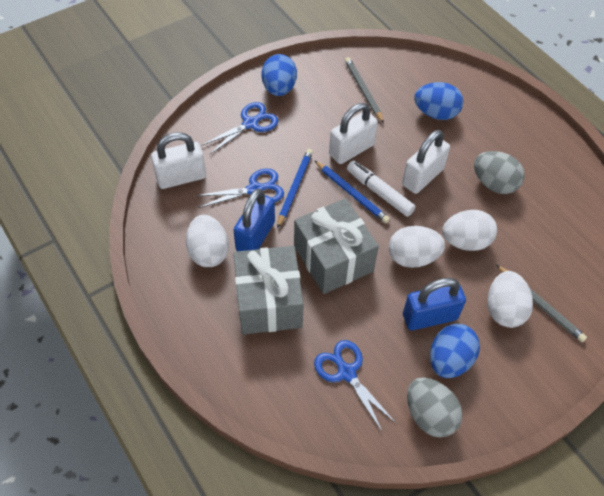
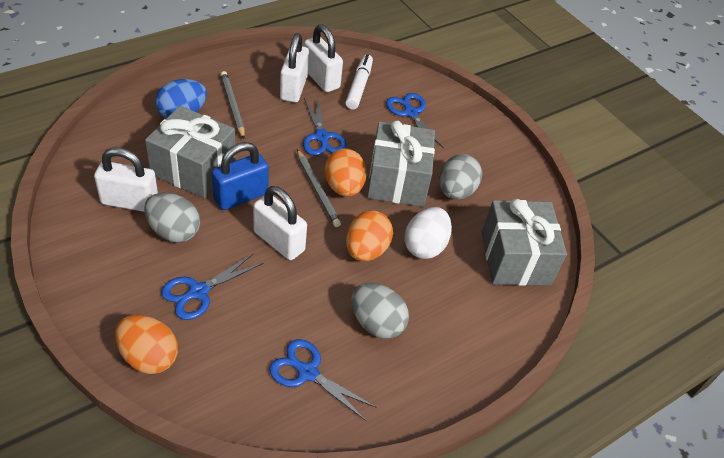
blue egg: [261,54,297,96] [414,82,463,120] [430,324,480,378] = 3 -> [155,79,207,119] = 1
blue padlock: [234,189,275,251] [403,278,466,330] = 2 -> [212,142,269,210] = 1
blue pencil: [277,149,313,229] [315,161,390,223] = 2 -> none = 0
blue scissors: [195,168,284,208] [201,102,278,154] [314,340,396,433] = 3 -> [161,253,263,320] [269,339,377,421] [303,98,347,156] [386,93,444,148] = 4
grey egg: [407,377,462,438] [474,151,525,194] = 2 -> [144,193,200,243] [351,283,409,339] [439,154,482,200] = 3
grey gift: [233,246,304,335] [294,198,379,294] = 2 -> [145,106,236,198] [367,120,435,207] [481,199,567,286] = 3
orange egg: none = 0 -> [115,315,178,374] [325,148,367,197] [346,210,393,261] = 3
white egg: [186,215,229,267] [389,226,445,268] [442,210,497,251] [487,271,533,328] = 4 -> [404,207,452,259] = 1
white padlock: [151,132,206,189] [329,103,378,164] [402,130,450,194] = 3 -> [94,147,158,212] [253,186,307,260] [280,33,309,103] [304,24,343,92] = 4

